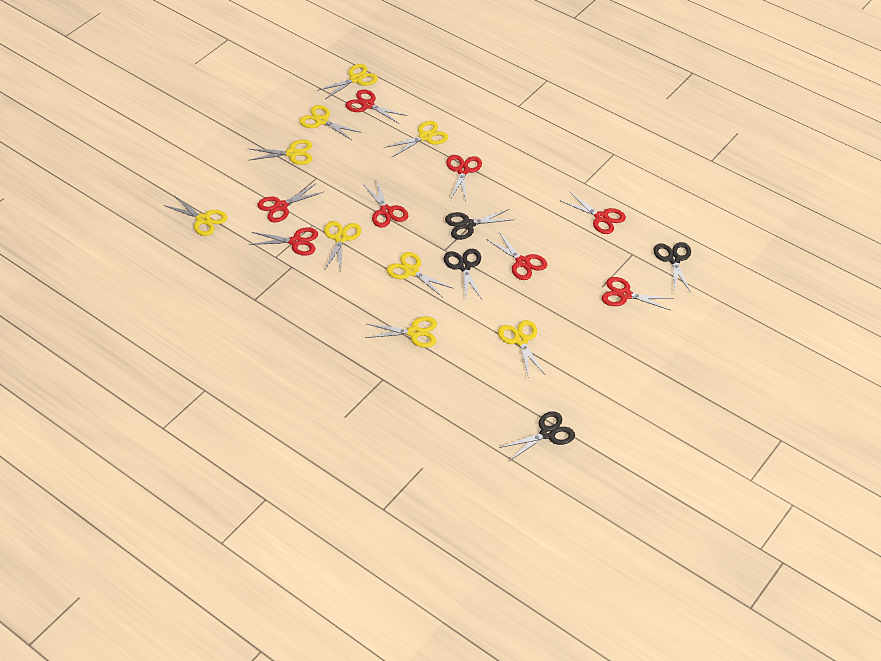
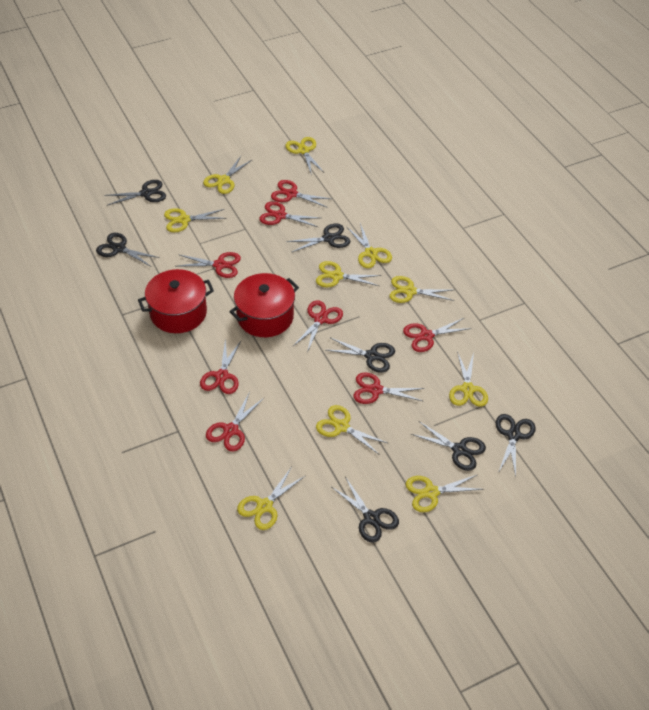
black scissors: [444,248,482,300] [445,209,514,240] [499,411,575,461] [653,242,691,293] = 4 -> [96,233,160,267] [104,180,166,205] [286,224,350,252] [326,338,395,373] [332,477,399,543] [411,421,486,471] [496,414,536,477] = 7
red pot: none = 0 -> [138,269,214,333] [229,273,299,337] = 2
yellow scissors: [164,196,228,236] [248,140,312,165] [299,105,361,140] [317,64,378,99] [324,221,361,271] [365,317,437,348] [384,121,448,157] [387,252,454,297] [498,320,545,378] = 9 -> [164,208,227,232] [203,156,252,194] [237,467,305,530] [286,137,324,176] [316,261,381,287] [316,405,388,455] [347,223,392,268] [390,276,454,303] [405,475,484,512] [449,351,488,407] = 10

